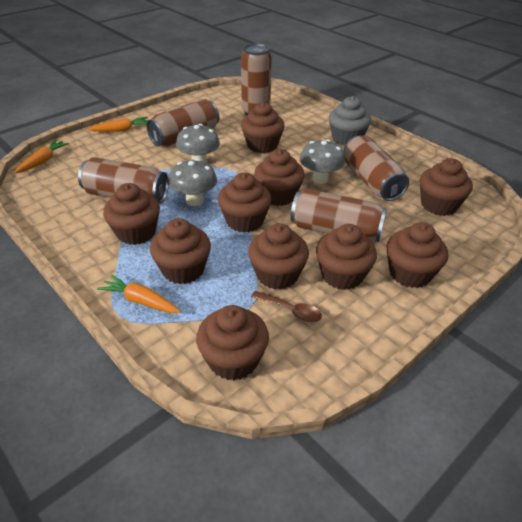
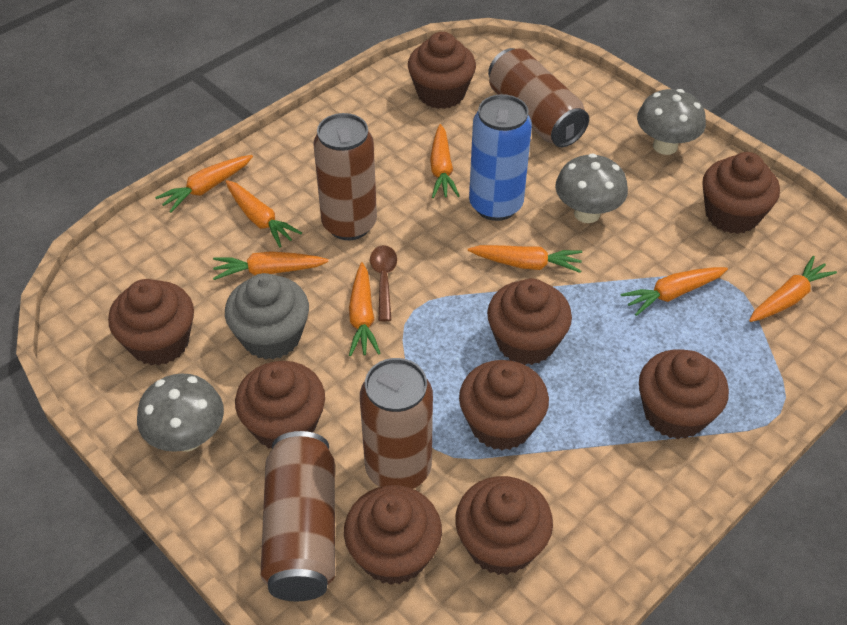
blue can: none = 0 -> [469,94,532,221] = 1
brown can: [78,157,169,204] [147,99,219,147] [241,43,272,116] [290,188,387,242] [344,136,409,201] = 5 -> [261,431,335,601] [313,113,377,240] [360,358,433,489] [488,48,589,147] = 4
brown cupcake: [103,183,160,245] [150,218,211,284] [196,305,269,381] [218,172,271,233] [241,102,285,153] [248,223,309,290] [254,149,304,206] [316,224,377,290] [386,222,448,288] [420,158,473,216] = 10 -> [108,279,194,366] [235,361,325,449] [344,485,442,585] [408,32,476,109] [455,476,553,575] [459,360,549,450] [487,279,572,365] [639,349,729,439] [702,152,780,234] = 9
orange carrot: [14,140,69,174] [88,117,148,132] [97,274,181,313] = 3 -> [155,155,253,213] [213,251,329,280] [225,180,302,247] [349,262,381,356] [430,124,460,198] [468,245,582,273] [620,267,728,316] [749,256,837,322] = 8

